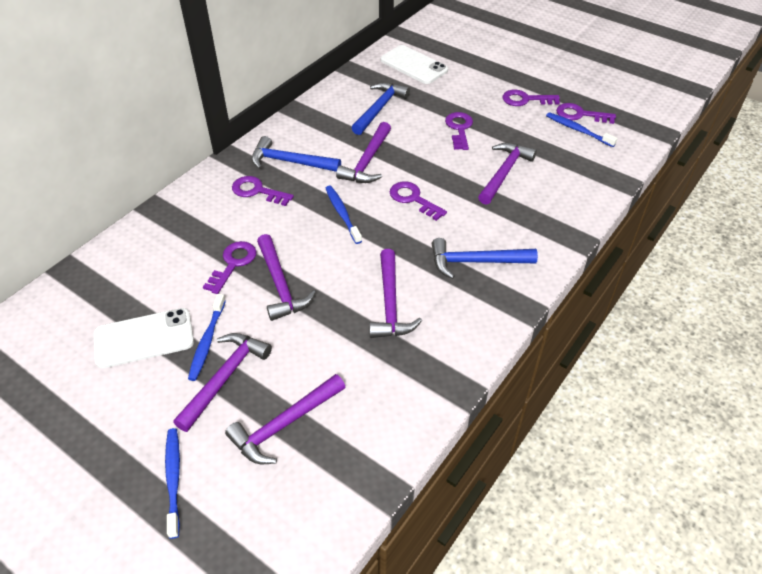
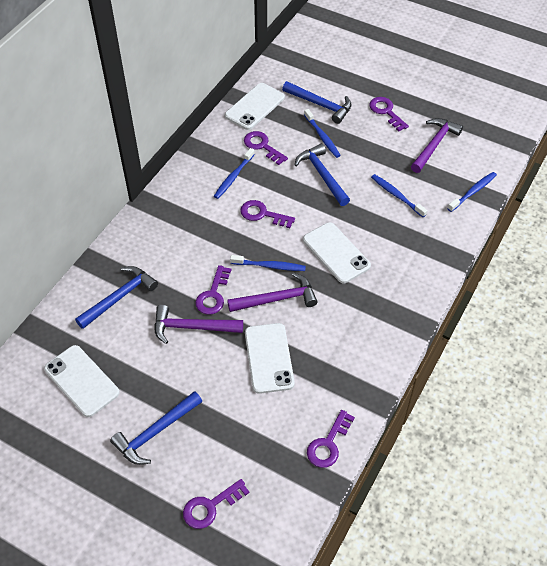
blue hammer: [252,136,341,172] [352,82,410,135] [432,238,538,279] = 3 -> [75,266,158,329] [110,391,202,465] [282,81,352,124] [295,144,350,206] = 4
blue toothbrush: [165,428,180,539] [188,294,226,381] [325,186,362,244] [546,112,618,147] = 4 -> [214,148,255,199] [230,255,306,271] [304,109,341,158] [371,174,428,217] [447,172,497,212] = 5
purple hammer: [173,333,272,432] [225,374,345,464] [257,234,316,321] [336,122,391,183] [369,249,422,338] [478,143,537,205] = 6 -> [154,305,243,344] [227,273,318,312] [411,118,463,173] = 3
white phone: [94,308,194,368] [381,45,448,84] = 2 -> [44,345,120,417] [225,83,285,130] [245,323,295,394] [303,222,371,283] = 4

